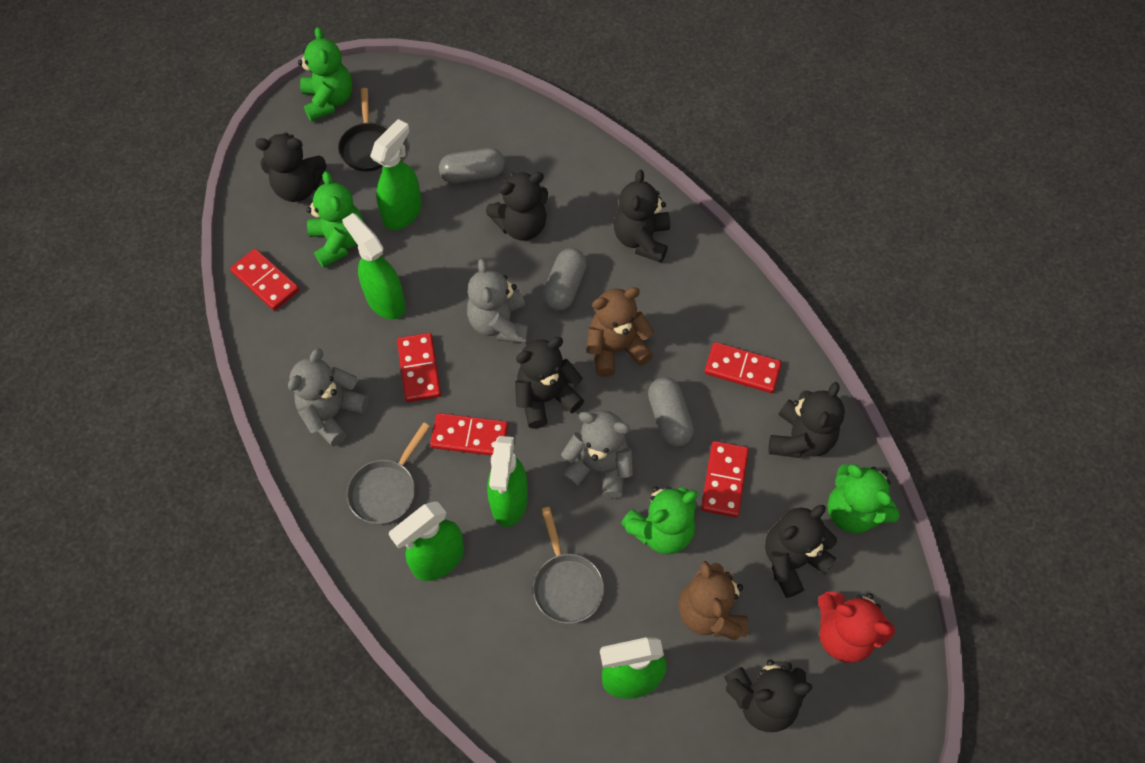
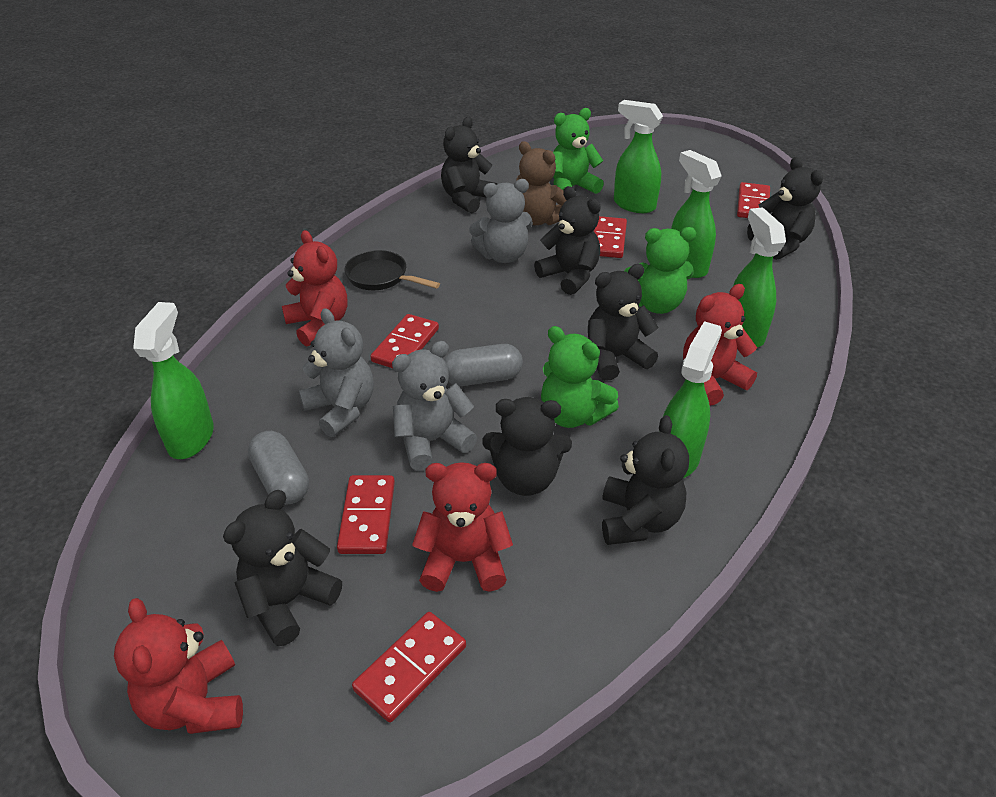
brown teddy bear: [587,287,654,377] [679,561,748,640] = 2 -> [516,141,567,225] = 1
green teddy bear: [298,27,352,122] [306,171,364,268] [621,486,698,554] [828,464,900,534] = 4 -> [541,326,619,428] [553,108,604,194] [625,227,696,314] = 3
grey capsule: [439,148,505,184] [542,248,587,311] [648,377,694,447] = 3 -> [248,431,309,505] [444,344,523,386] = 2
grey pan: [347,422,430,524] [533,507,604,624] = 2 -> none = 0
red teddy bear: [818,592,895,663] = 1 -> [114,598,243,734] [282,230,347,346] [412,462,513,592] [683,284,757,405] = 4

